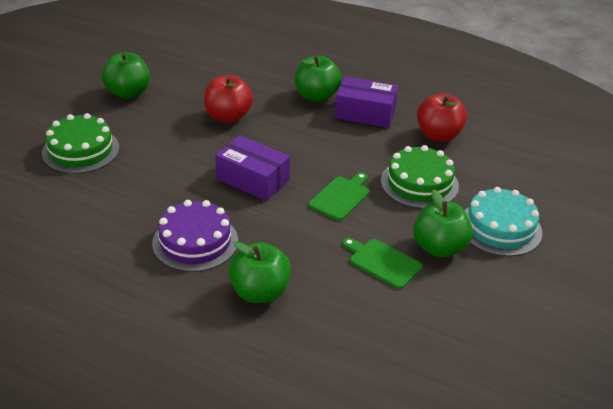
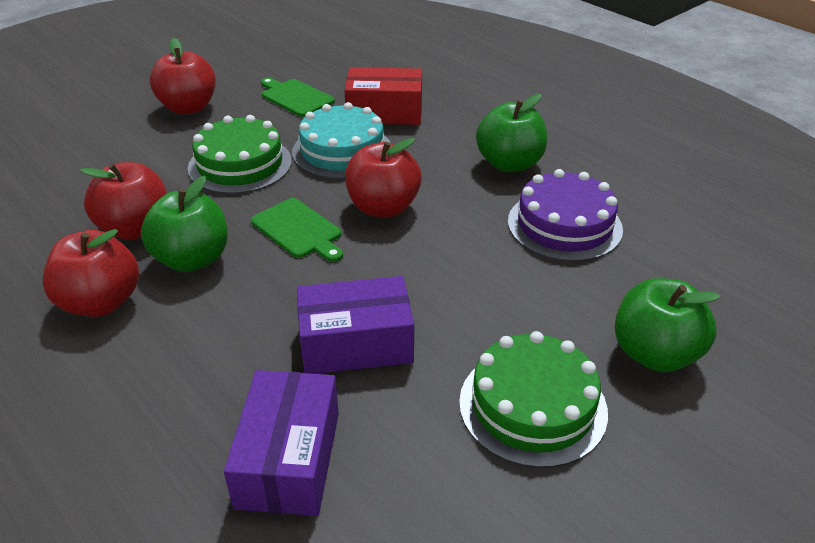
green apple: [102,52,150,99] [228,241,291,303] [295,56,342,102] [413,189,473,258] = 4 -> [141,176,228,272] [476,94,547,172] [615,278,720,372] = 3
red apple: [204,75,253,123] [417,93,467,142] = 2 -> [42,229,139,317] [80,162,167,240] [150,38,216,114] [345,138,422,217] = 4
red box: none = 0 -> [344,67,422,125] = 1

